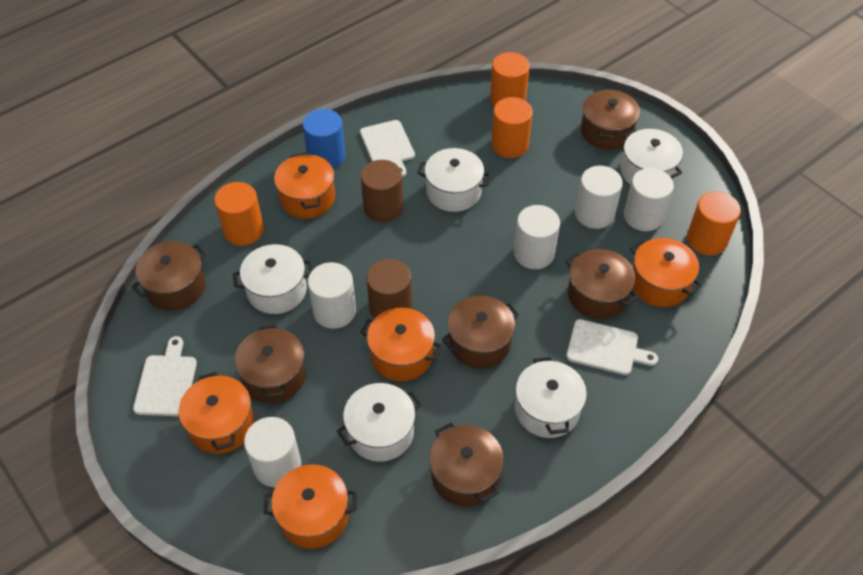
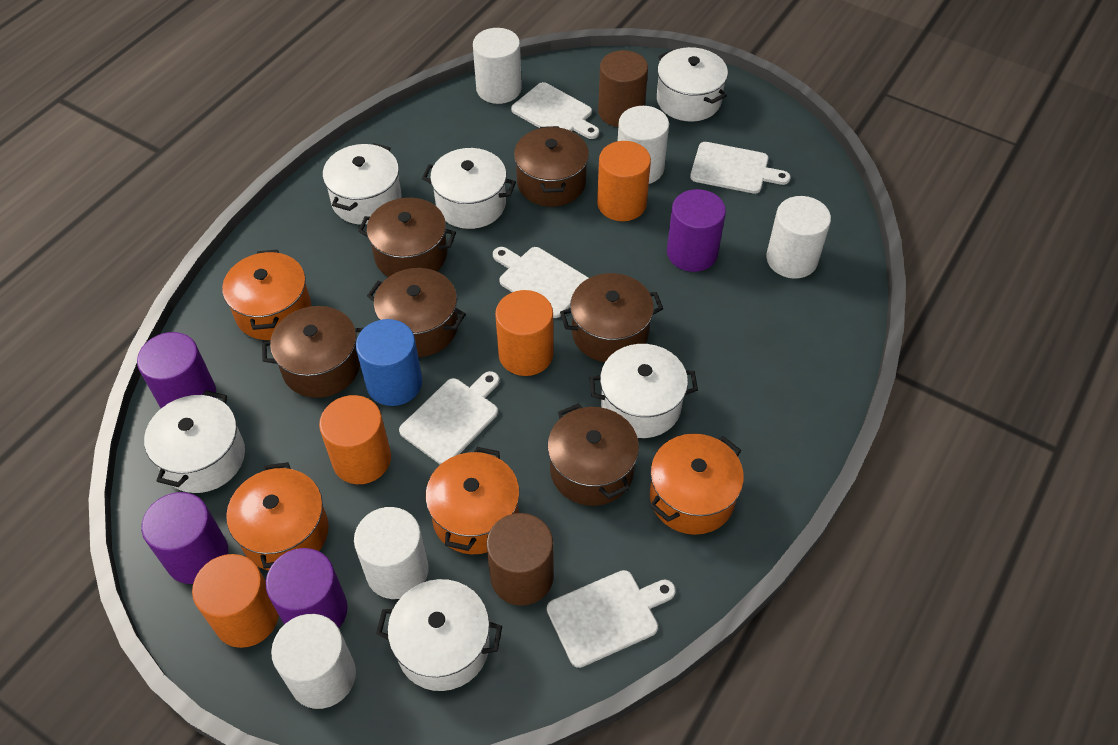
orange pot: [179,372,255,454] [263,464,357,549] [274,153,335,218] [360,308,443,381] [630,238,702,307] = 5 -> [222,250,311,340] [226,462,329,570] [425,447,520,554] [650,434,744,535] = 4
purple cylinder: none = 0 -> [137,332,216,408] [141,492,228,584] [266,548,348,628] [667,189,726,272] = 4
white cutting board: [133,336,197,416] [360,120,415,177] [566,319,658,375] = 3 -> [399,371,500,465] [493,247,588,318] [511,82,599,139] [547,570,676,668] [690,142,791,194] = 5
white pot: [233,244,313,314] [337,383,422,462] [417,148,492,212] [515,357,587,438] [621,129,683,185] = 5 -> [144,390,245,493] [323,143,402,225] [376,579,502,691] [422,148,516,229] [590,344,698,438] [657,47,728,122] = 6

